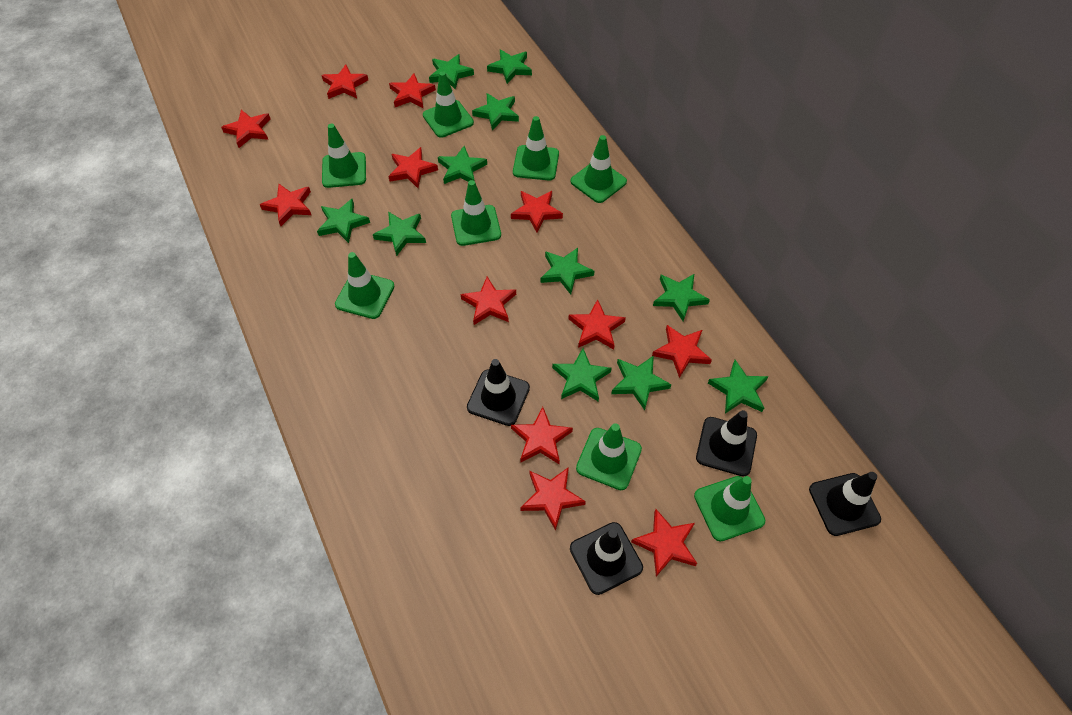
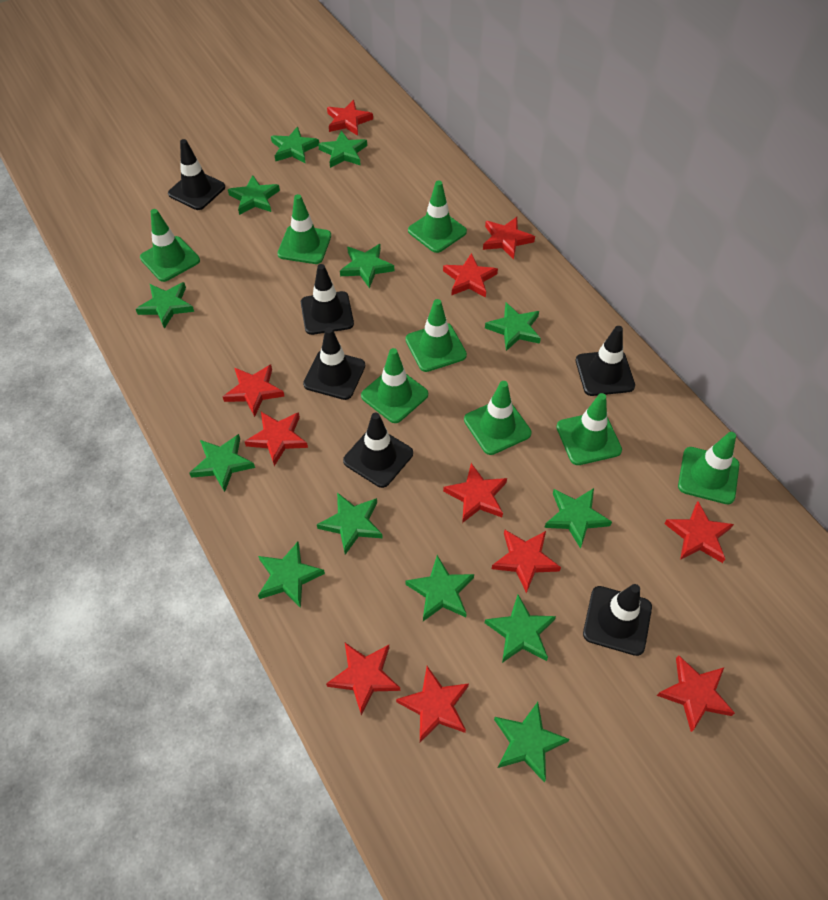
black traffic cone: [467,359,530,426] [570,522,643,595] [696,410,757,476] [809,472,881,536] = 4 -> [168,139,225,210] [301,264,354,335] [303,327,365,400] [343,412,413,488] [576,326,635,396] [583,584,652,656] = 6
green star: [317,199,370,243] [373,212,426,256] [429,54,474,90] [438,146,487,184] [472,93,519,131] [487,49,532,84] [540,248,595,295] [552,348,612,401] [611,356,672,410] [653,274,710,321] [708,360,769,414] = 11 -> [136,282,194,329] [189,434,255,492] [228,175,280,215] [258,542,325,608] [271,127,319,164] [317,492,383,555] [318,131,367,168] [340,244,394,288] [405,555,474,621] [485,302,541,351] [485,595,556,663] [494,702,570,782] [544,488,612,549] = 13
red star: [221,110,270,148] [260,184,311,226] [321,64,368,99] [388,147,438,188] [389,73,436,109] [461,277,516,325] [511,191,563,232] [511,407,573,464] [520,467,586,531] [568,299,626,350] [631,509,697,577] [652,325,712,378] = 12 -> [223,364,285,417] [244,412,308,466] [326,643,400,715] [327,100,373,136] [396,666,469,742] [443,253,498,298] [443,463,507,523] [483,217,535,260] [492,530,561,593] [657,655,735,732] [664,501,734,563] = 11

